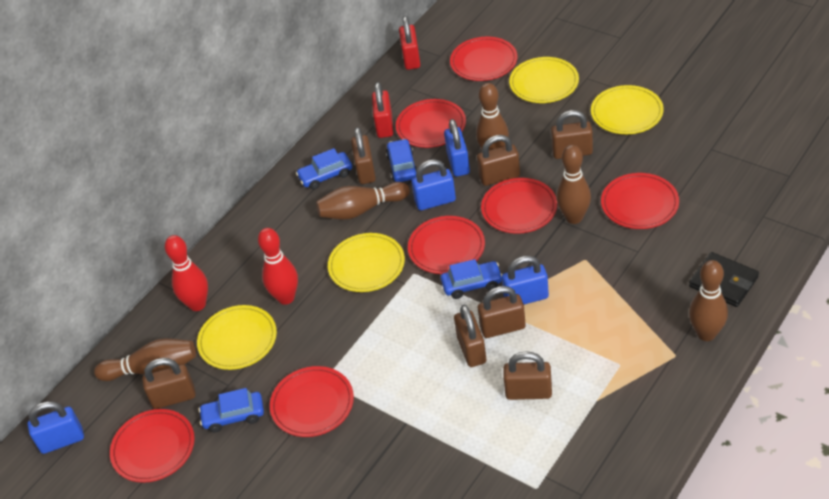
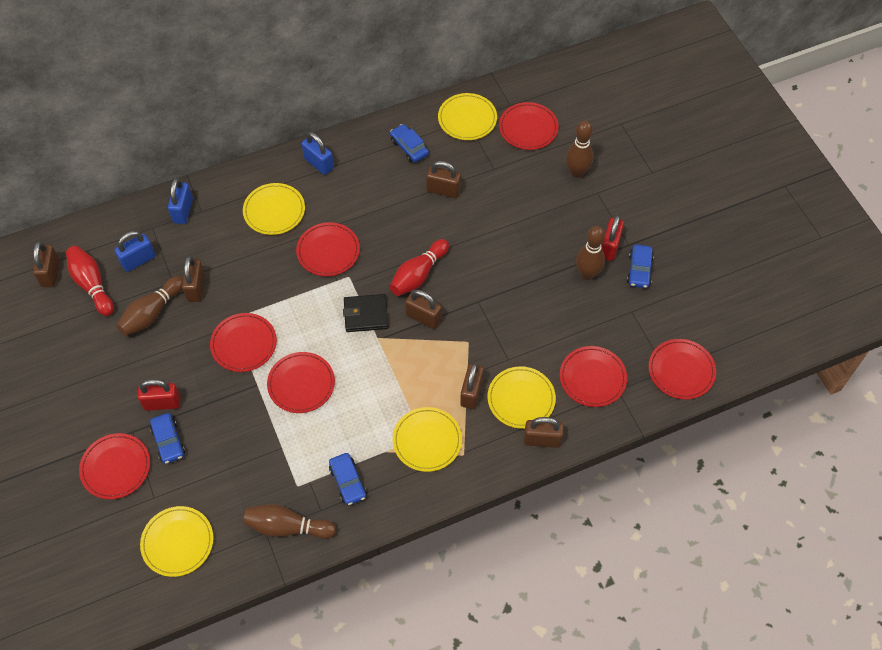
blue padlock: [28,401,84,454] [411,159,456,210] [444,119,470,177] [502,256,549,304] = 4 -> [115,231,155,272] [168,178,193,224] [302,132,334,175] = 3
brown bowling pin: [94,338,196,381] [316,182,410,220] [476,83,509,150] [556,145,591,224] [689,260,728,341] = 5 -> [116,276,183,336] [243,504,336,539] [566,121,593,178] [576,226,605,280] = 4
brown padlock: [142,358,195,409] [351,127,376,184] [454,305,486,367] [477,135,520,186] [478,286,526,338] [503,351,552,400] [551,110,593,159] = 7 -> [33,242,60,287] [182,256,205,302] [405,290,442,329] [426,161,461,198] [460,363,484,409] [524,417,564,448] = 6
yellow plate: [197,305,277,370] [328,233,405,292] [509,57,579,103] [591,85,664,134] = 4 -> [140,506,214,577] [243,183,305,235] [393,407,462,472] [438,93,497,140] [488,366,556,429] = 5

